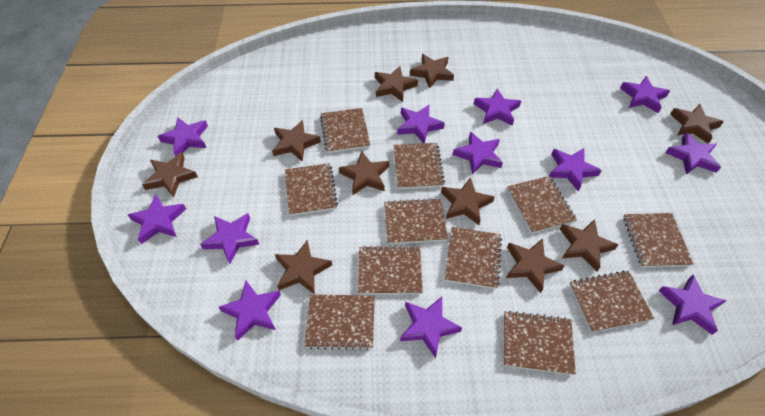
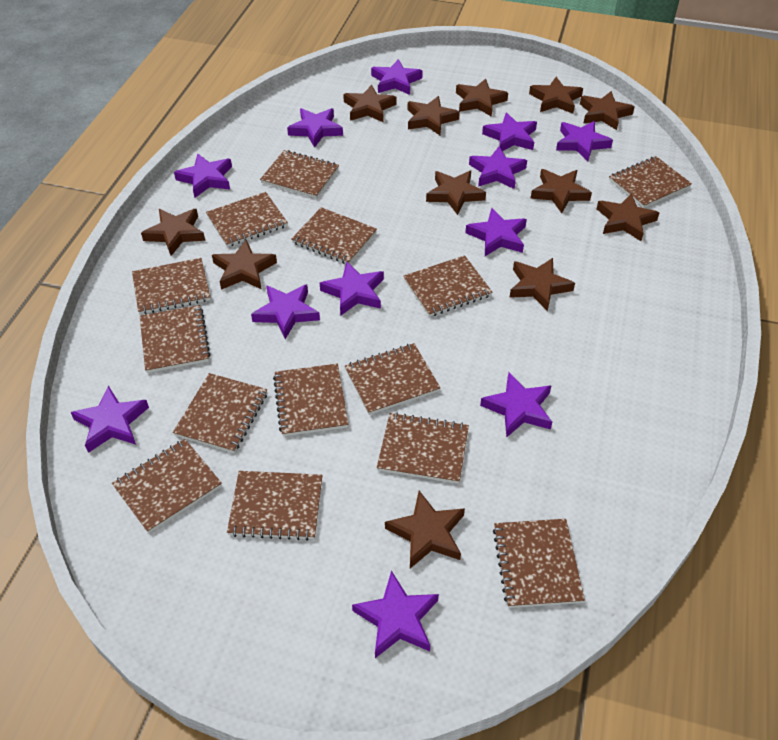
brown notebook: [285,163,338,216] [305,294,375,350] [320,108,370,153] [358,245,423,294] [384,198,448,244] [394,143,445,189] [445,227,502,289] [504,311,576,375] [508,176,577,233] [570,270,654,333] [623,213,693,267] = 11 -> [112,439,222,533] [132,258,211,315] [140,305,211,373] [173,373,267,453] [206,192,288,247] [227,471,322,541] [260,150,339,198] [273,364,348,436] [291,207,377,264] [345,343,440,415] [377,412,469,484] [403,255,492,317] [493,519,585,608] [609,156,692,208] = 14
brown star: [142,152,198,198] [272,120,321,162] [275,240,332,295] [339,151,389,195] [375,66,418,102] [410,54,454,89] [441,177,494,225] [506,238,564,293] [560,219,618,272] [670,104,724,144] = 10 -> [141,209,205,256] [212,240,277,290] [343,84,396,122] [385,491,465,568] [408,96,460,135] [426,170,486,215] [456,78,508,117] [509,258,575,311] [529,77,583,114] [531,169,592,213] [580,91,635,130] [597,193,659,241] = 12

